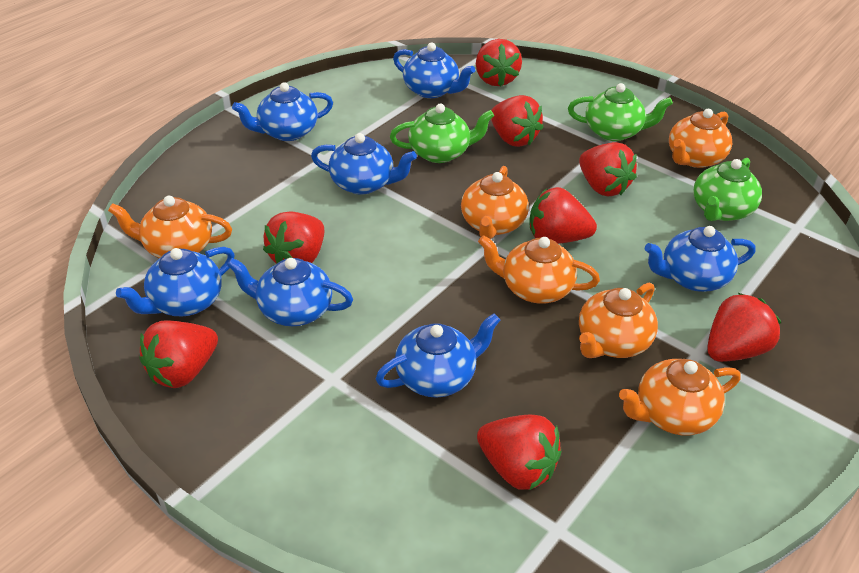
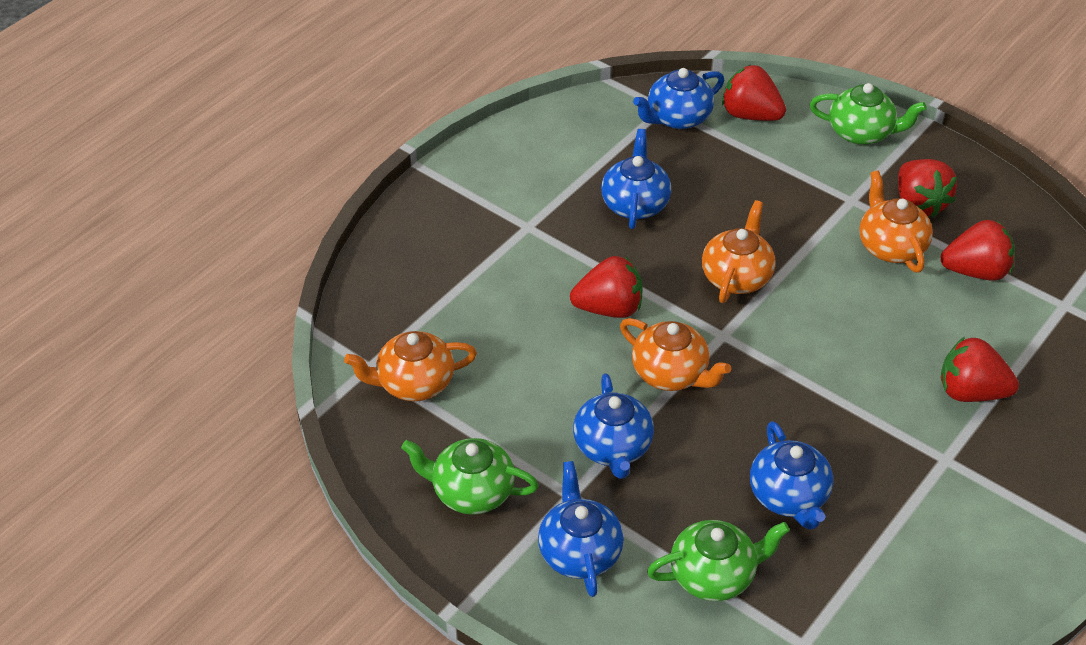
blue teapot: [116,247,235,316] [227,258,353,326] [232,82,333,141] [311,133,417,195] [376,313,501,398] [393,43,475,98] [645,226,755,292] = 7 -> [538,461,624,597] [573,373,654,479] [601,129,671,229] [633,68,724,129] [750,421,833,530] = 5
orange teapot: [108,196,232,258] [461,166,529,239] [478,235,600,304] [579,283,658,358] [619,359,741,435] [669,109,732,168] = 6 -> [344,331,477,401] [620,318,731,391] [702,200,776,303] [859,170,933,273] = 4
red strawberry: [139,320,218,388] [263,211,324,264] [476,39,522,87] [477,414,561,490] [491,95,544,147] [530,187,597,244] [579,142,637,196] [707,293,781,362] = 8 -> [570,256,643,318] [722,65,786,121] [898,159,957,218] [941,220,1015,281] [941,337,1019,402] = 5

